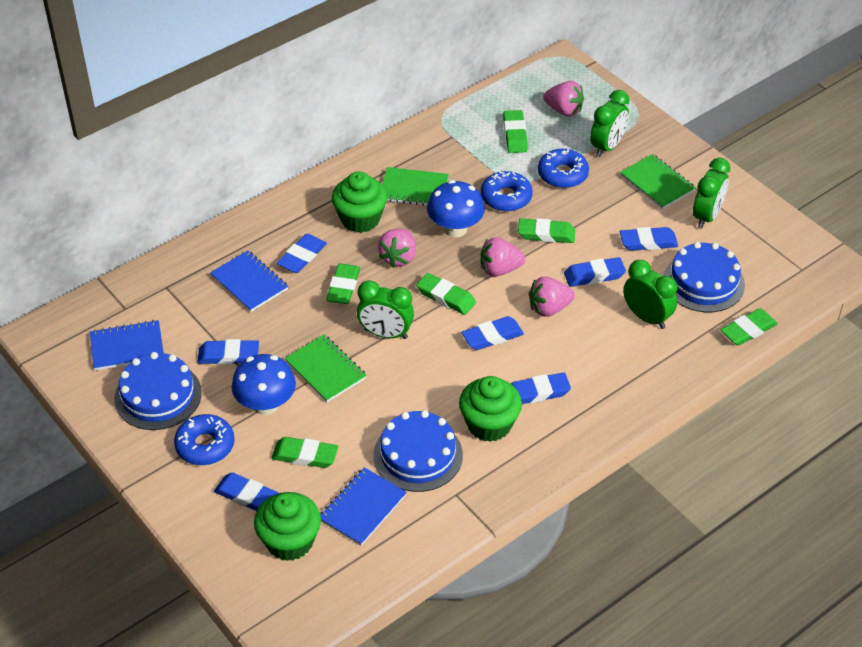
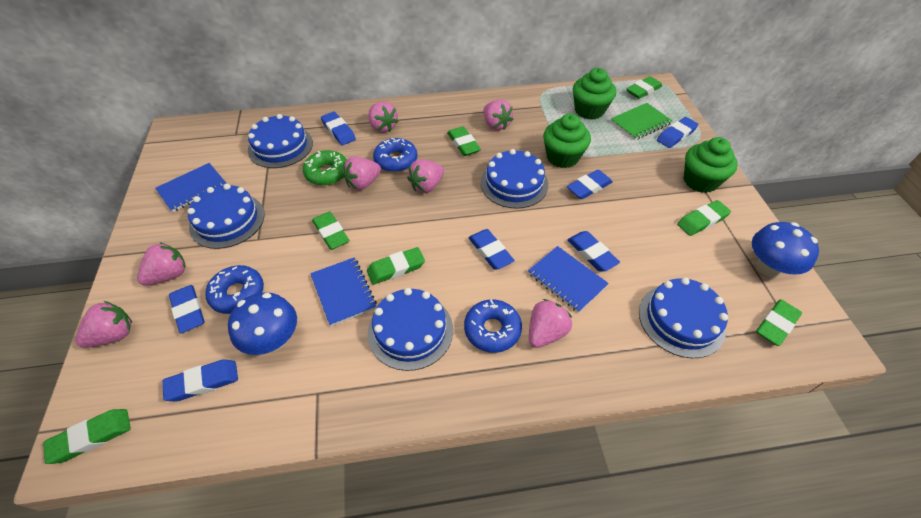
blue cake: [114,352,202,430] [373,410,463,492] [663,242,745,312] = 3 -> [187,184,265,249] [248,114,313,168] [368,288,453,371] [480,149,548,209] [639,277,728,358] = 5
green clock: [357,280,414,339] [590,90,629,157] [623,260,677,329] [693,158,731,229] = 4 -> none = 0
green donut: none = 0 -> [303,150,347,185] = 1
green eraser: [271,437,338,468] [326,263,360,304] [416,273,476,315] [503,110,528,153] [518,218,575,243] [721,308,778,346] = 6 -> [43,409,131,464] [312,212,350,250] [367,247,425,285] [447,126,481,156] [626,76,662,99] [677,200,731,236] [756,300,802,346] = 7
green notebook: [285,335,367,402] [382,167,449,206] [620,154,696,209] = 3 -> [610,103,672,140] = 1
pink strawberry: [378,229,416,267] [480,237,526,277] [529,277,575,317] [543,81,584,117] = 4 -> [75,301,132,348] [137,242,186,285] [343,156,381,190] [368,101,398,133] [407,159,444,193] [484,99,514,130] [529,299,572,348] = 7

